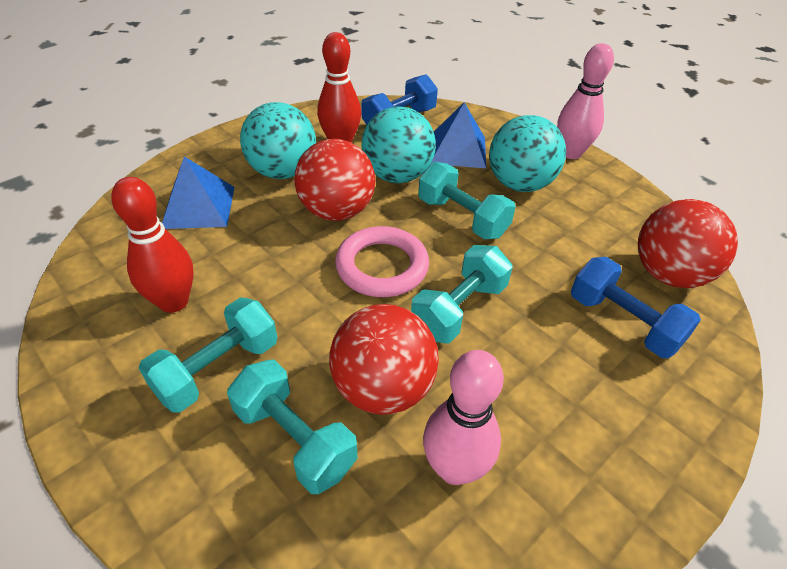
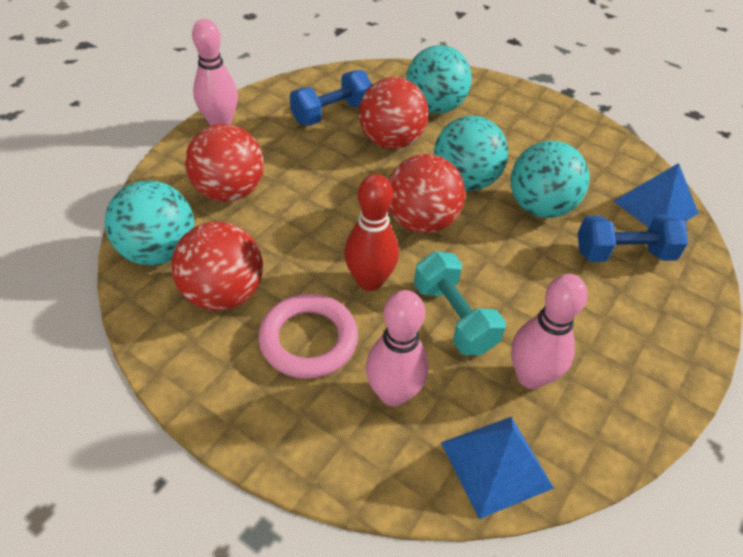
pink bowling pin: [423,350,504,485] [557,43,614,159] = 2 -> [192,19,238,126] [366,290,429,407] [511,274,588,389] = 3
red ball: [295,139,376,221] [329,304,439,415] [638,199,738,288] = 3 -> [171,221,263,311] [185,124,264,202] [359,77,428,149] [389,154,465,234] = 4
red bowling pin: [111,177,194,313] [317,32,361,143] = 2 -> [345,174,399,291] = 1
turquoise ball: [240,102,316,179] [361,106,436,183] [489,115,566,192] = 3 -> [105,180,194,265] [406,45,472,114] [434,116,508,191] [511,141,590,218] = 4
turquoise dumbbell: [139,297,278,413] [227,360,358,494] [411,245,513,344] [418,162,516,239] = 4 -> [414,251,506,355] = 1

